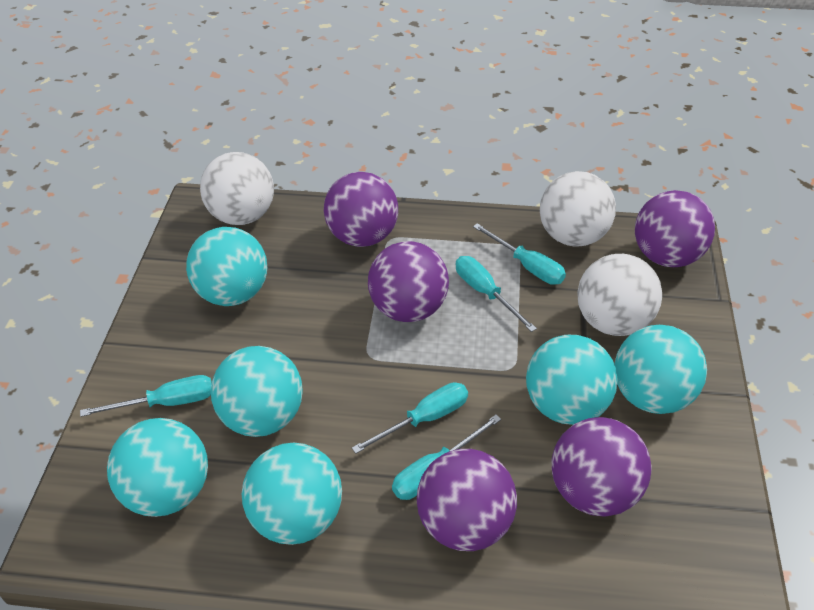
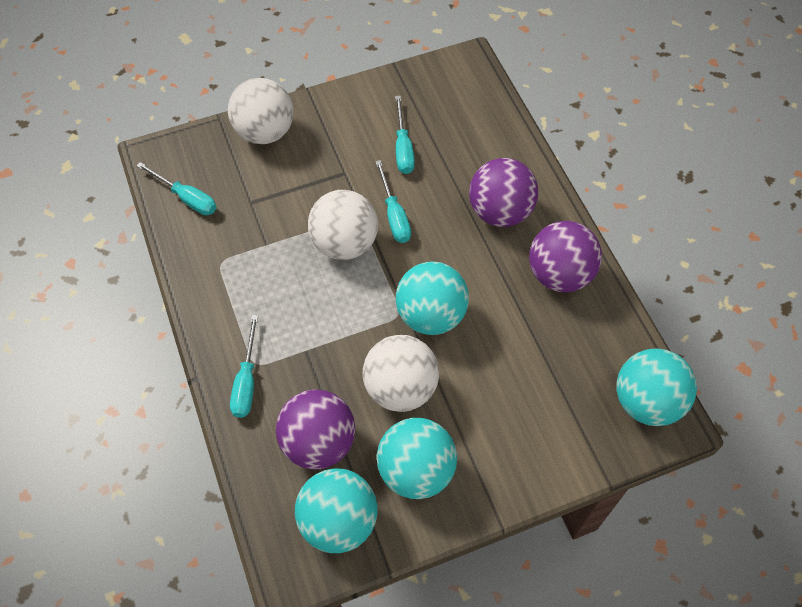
purple ball: [324,172,398,247] [368,241,449,322] [417,449,517,551] [552,417,651,517] [635,190,715,267] = 5 -> [276,389,355,469] [469,158,538,227] [529,221,602,292] = 3
turquoise ball: [107,418,208,517] [186,227,267,306] [211,346,303,437] [242,443,342,545] [526,335,618,425] [615,325,707,414] = 6 -> [295,468,377,553] [377,418,457,499] [396,262,469,335] [617,348,697,426] = 4
turquoise screwdriver: [80,375,212,417] [352,382,468,454] [392,415,501,500] [456,256,537,332] [473,223,566,285] = 5 -> [136,162,216,215] [230,315,258,418] [375,160,411,243] [395,96,415,174] = 4

